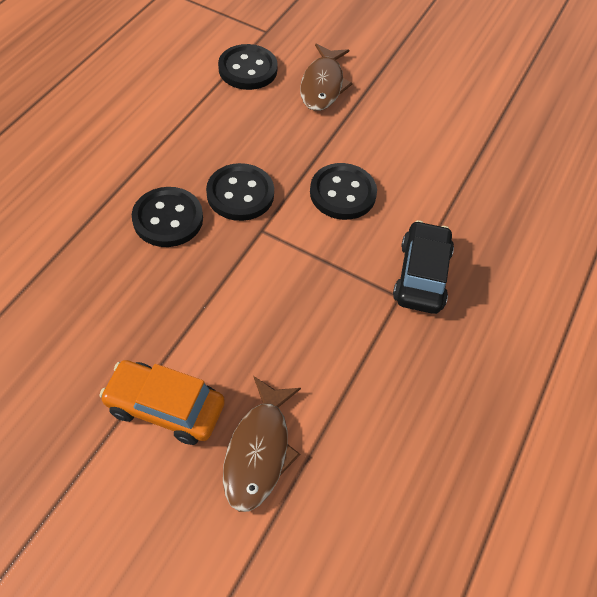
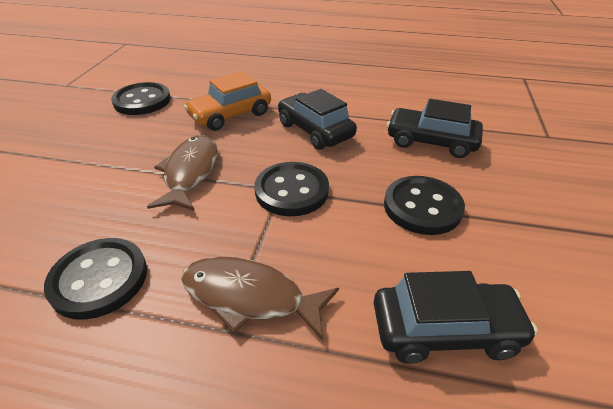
black car: [393,220,454,314] = 1 -> [278,89,357,150] [374,271,538,364] [387,99,483,158] = 3

